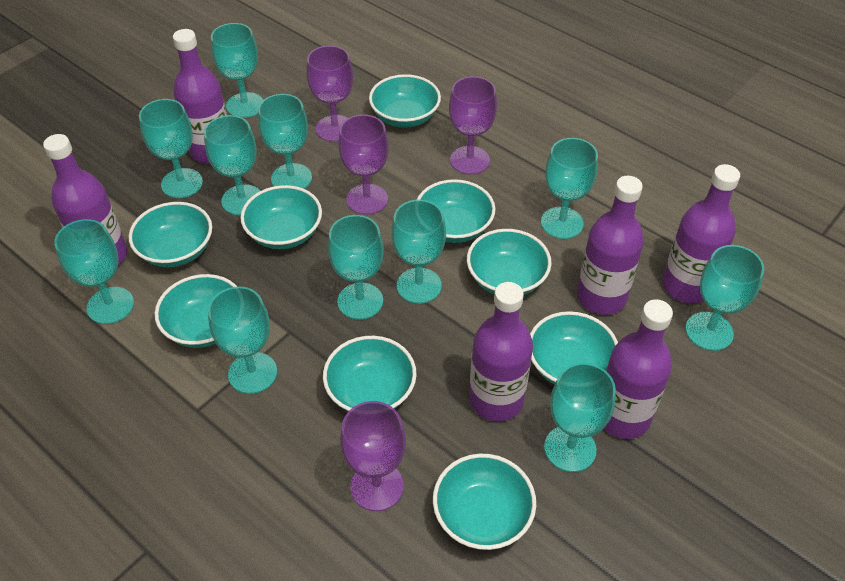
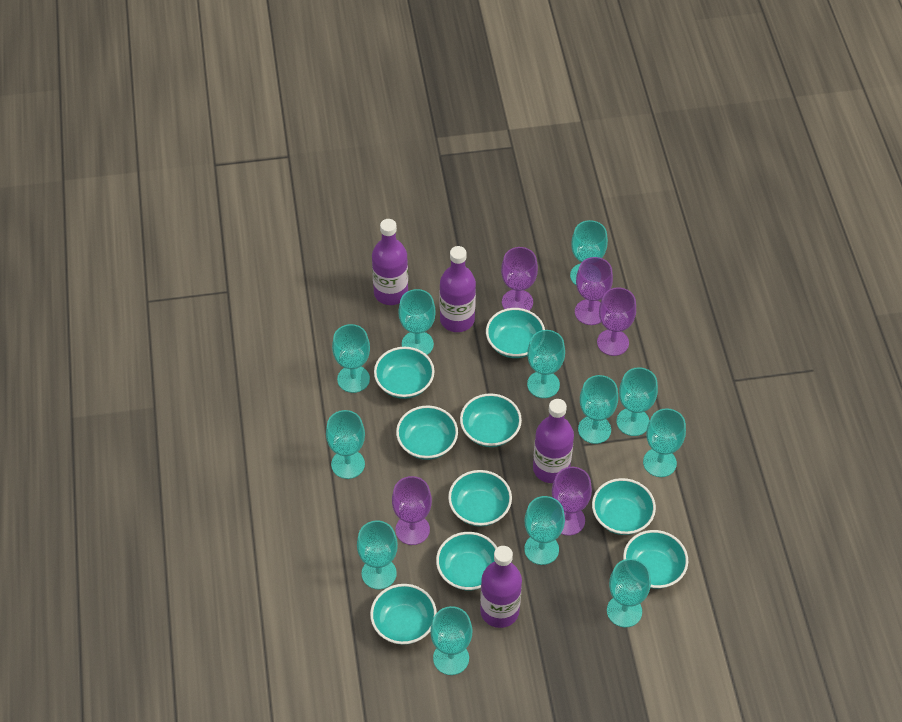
purple bottle: [43,134,127,265] [173,29,227,164] [469,282,533,421] [577,176,644,315] [604,299,673,439] [662,164,740,303] = 6 -> [372,219,408,305] [440,246,476,332] [480,546,522,628] [533,399,574,483] = 4
purple goblet: [306,45,353,142] [338,115,389,215] [340,401,406,511] [449,76,497,174] = 4 -> [392,476,432,545] [501,247,538,311] [552,467,592,535] [575,257,613,325] [597,287,636,356] = 5
turquoise goblet: [54,219,134,324] [139,99,203,198] [204,115,261,215] [208,286,277,394] [211,23,263,118] [258,94,312,189] [328,215,384,320] [392,200,446,304] [541,138,598,239] [544,363,616,472] [686,245,764,351] = 11 -> [326,410,365,479] [332,324,370,393] [357,521,398,589] [398,289,436,355] [430,606,472,675] [524,496,565,565] [527,330,565,398] [570,220,608,285] [578,375,618,444] [607,559,651,627] [617,367,658,436] [643,408,686,477] = 12

